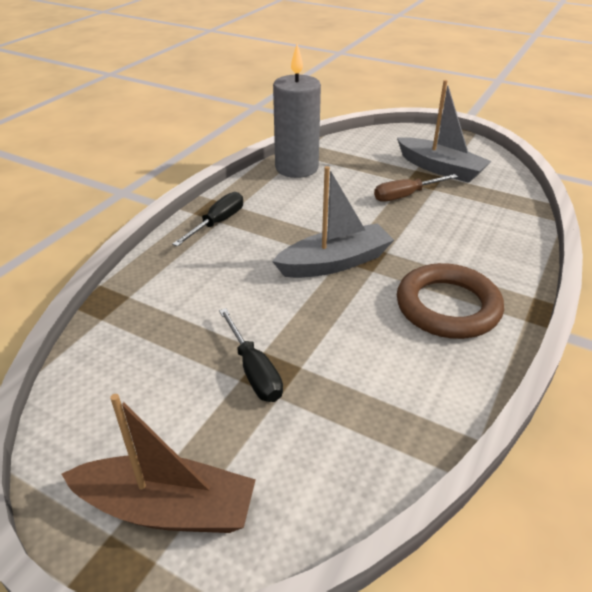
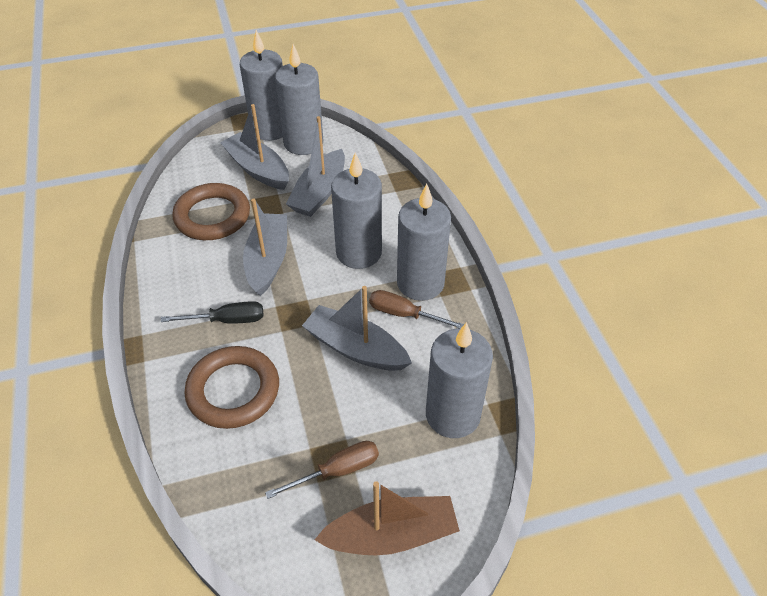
black screwdriver: [172,192,243,247] [219,308,283,402] = 2 -> [161,301,263,324] = 1
brown ring: [397,263,504,339] = 1 -> [172,183,250,240] [184,346,279,429] = 2
brown screwdriver: [374,174,458,202] = 1 -> [265,441,379,499] [369,290,464,328] = 2
grey boat: [272,166,394,278] [397,80,492,183] = 2 -> [220,104,289,190] [243,199,287,296] [286,116,345,217] [302,286,412,371] = 4
grey candle: [273,44,321,178] = 1 -> [240,30,283,141] [275,44,323,155] [331,152,382,269] [397,184,451,301] [426,322,493,438] = 5

